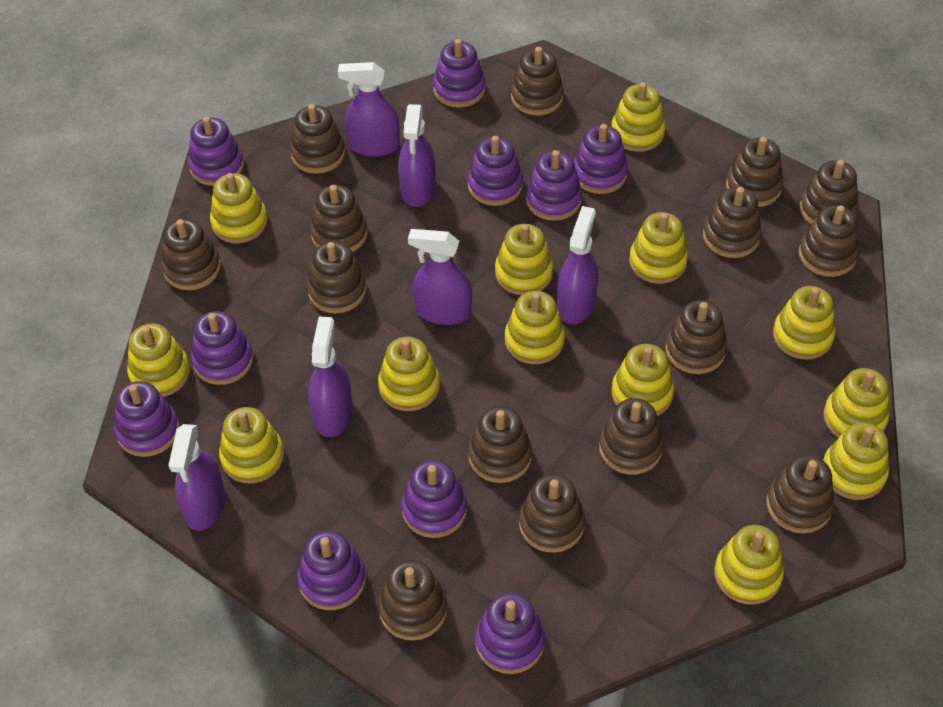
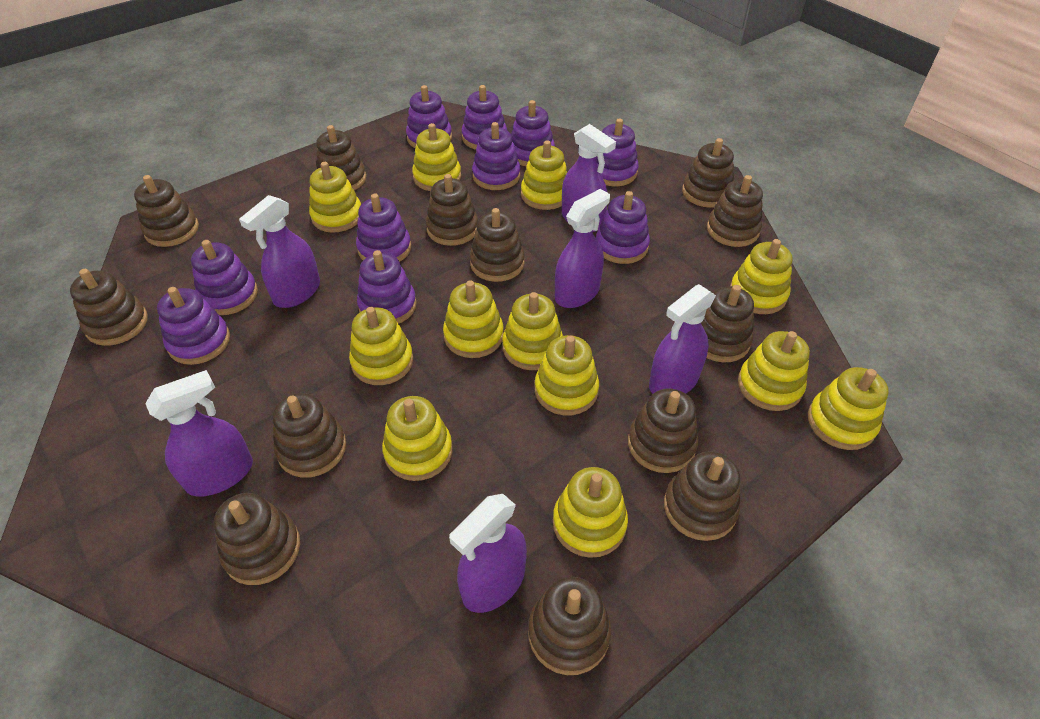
brown stacking toy: [161,219,221,290] [290,104,345,174] [307,241,366,313] [310,185,368,252] [378,560,447,641] [468,406,532,483] [511,47,564,115] [519,474,585,553] [599,398,664,475] [665,300,727,374] [703,187,762,258] [726,137,783,207] [767,455,834,534] [799,205,859,277] [800,160,858,224] = 15 -> [70,269,148,346] [134,175,199,247] [213,493,300,585] [272,393,346,478] [316,125,366,190] [426,174,478,246] [470,208,525,282] [528,577,611,675] [628,389,698,473] [664,451,740,541] [682,138,734,208] [701,285,754,362] [707,175,763,247] = 13
yellow stacking toy: [127,323,190,397] [210,173,268,243] [219,407,284,484] [378,337,440,411] [495,224,553,295] [505,291,565,364] [611,82,666,152] [611,344,674,416] [629,212,688,284] [714,525,784,605] [773,286,835,360] [823,368,889,438] [823,422,889,500] = 13 -> [309,162,361,233] [349,307,413,385] [382,396,452,481] [412,123,461,191] [443,281,504,358] [502,292,563,370] [521,140,567,210] [535,335,599,415] [553,467,628,558] [730,239,793,314] [738,331,810,411] [808,367,889,450] = 12

